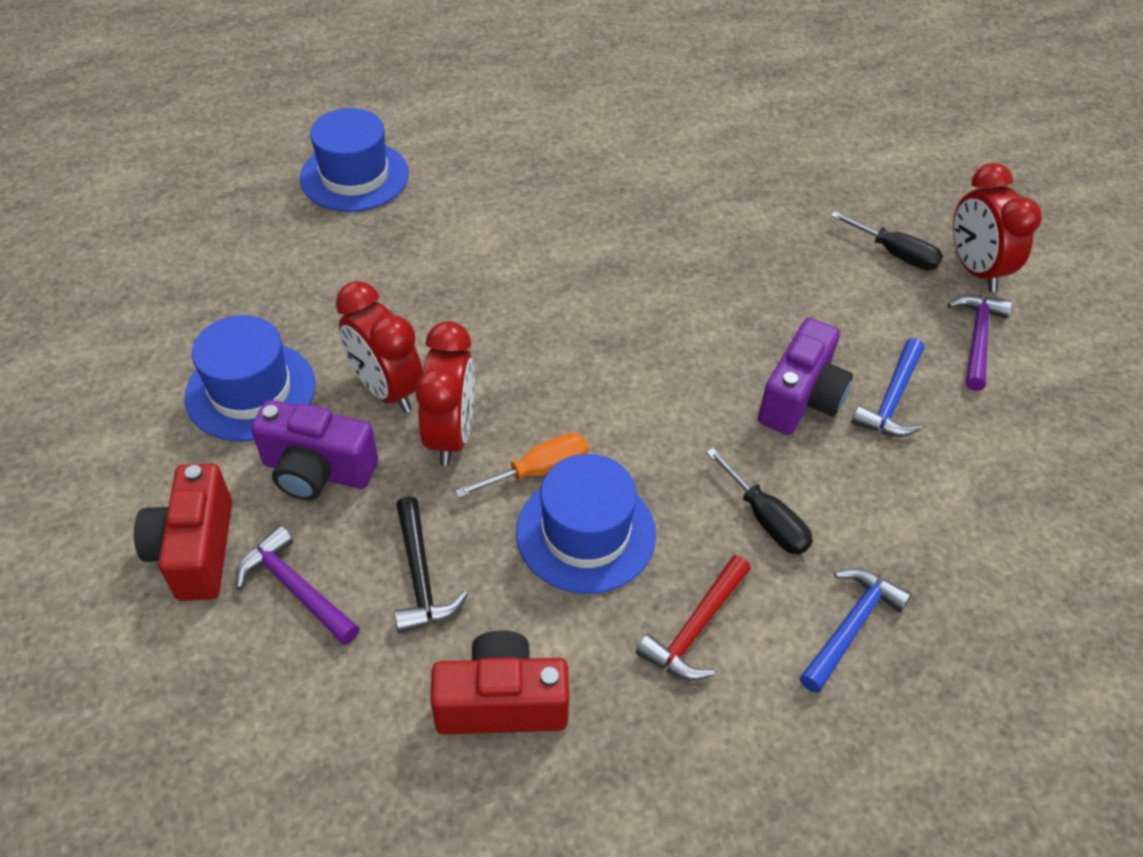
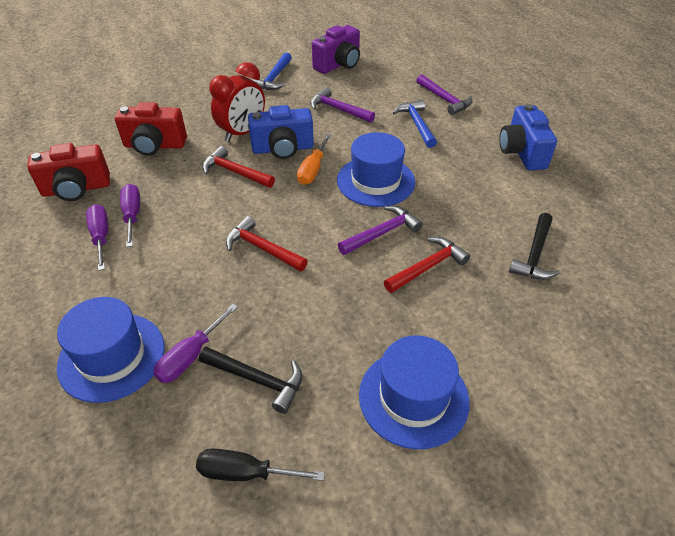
black hammer: [394,496,468,633] = 1 -> [199,347,302,414] [509,213,559,280] = 2
black screwdriver: [706,448,813,555] [830,211,943,270] = 2 -> [196,449,325,481] = 1
blue camera: none = 0 -> [248,105,314,159] [499,104,557,171] = 2
purple camera: [251,400,378,500] [758,318,853,435] = 2 -> [312,25,360,74] = 1
purple hammer: [236,526,360,645] [947,295,1012,391] = 2 -> [311,87,375,123] [338,206,423,255] [416,74,473,115] = 3
purple screwdriver: none = 0 -> [86,204,108,271] [120,184,140,247] [153,304,238,383] = 3
red clock: [336,281,423,413] [415,321,475,466] [953,163,1042,292] = 3 -> [209,62,265,142] = 1
red hammer: [636,555,751,681] = 1 -> [202,146,275,188] [226,216,308,272] [384,237,470,293] = 3

